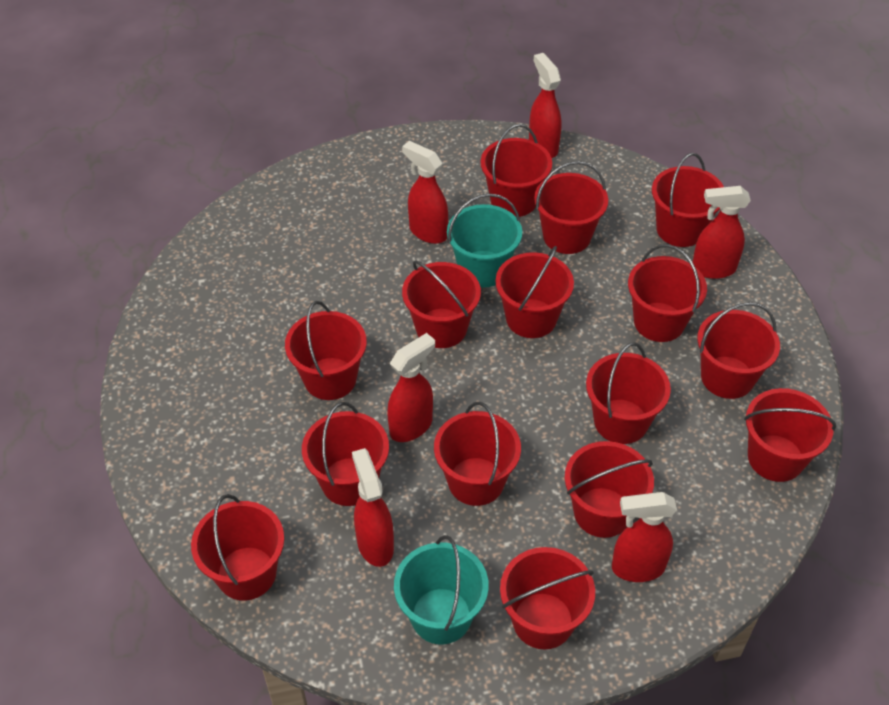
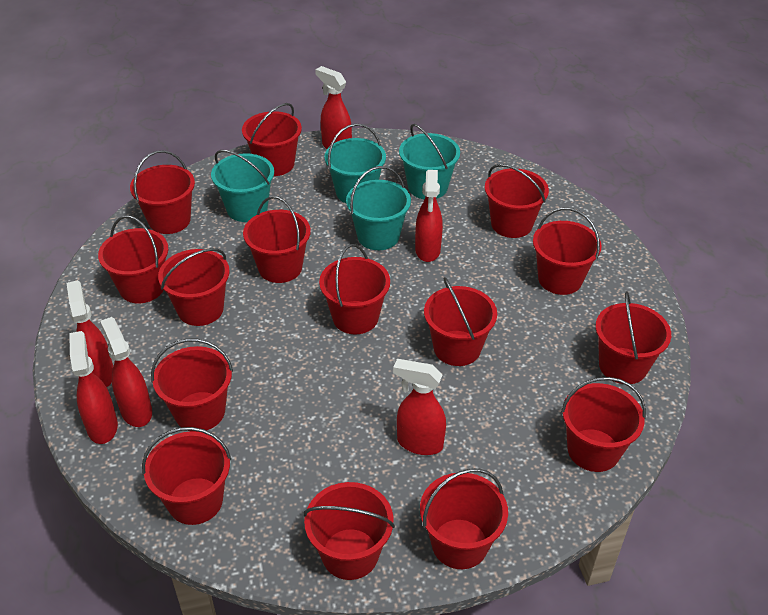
turquoise bucket: [394,535,489,644] [447,193,522,288] = 2 -> [211,150,274,222] [325,124,386,203] [346,166,411,250] [399,124,460,199] = 4

